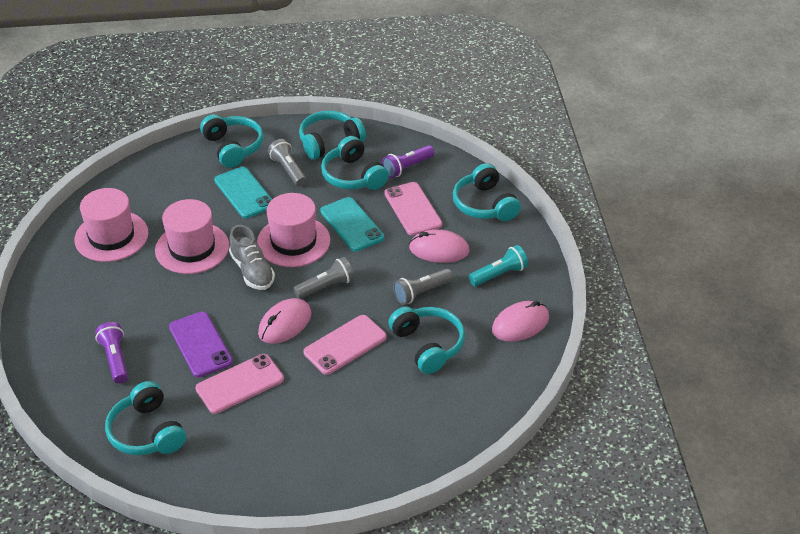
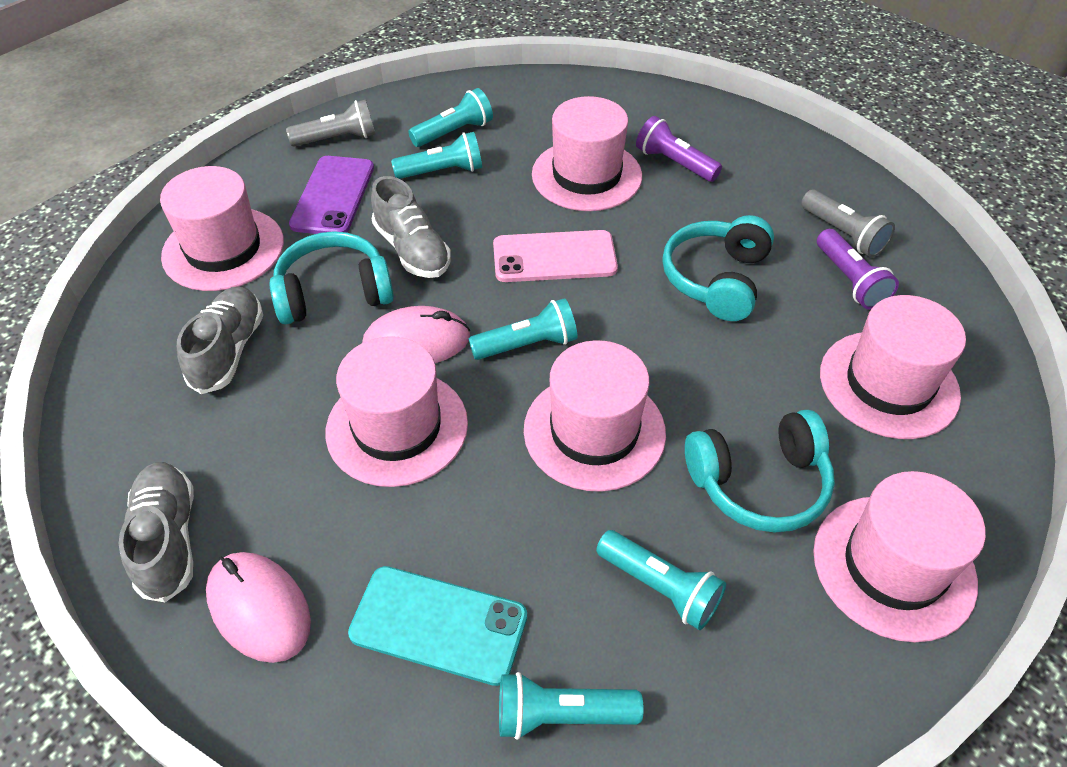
grey flashlight: [268,139,307,186] [293,257,355,299] [393,269,453,305] = 3 -> [286,100,375,147] [801,190,895,257] = 2
grey shoe: [229,225,275,290] = 1 -> [119,462,194,602] [177,286,263,394] [371,176,451,278] = 3
pink hat: [74,188,148,262] [155,199,229,274] [257,193,330,267] = 3 -> [160,166,284,291] [326,336,468,487] [524,340,666,492] [532,96,642,211] [813,471,985,642] [820,295,966,439] = 6
pink mouse: [258,298,311,344] [409,229,470,263] [492,301,549,342] = 3 -> [206,552,311,663] [362,306,470,363] = 2
pink phone: [195,354,284,414] [303,315,387,375] [384,182,442,236] = 3 -> [493,230,618,282] = 1
turquoise flashlight: [469,245,528,286] = 1 -> [391,132,482,179] [408,88,493,147] [469,298,578,360] [499,672,643,740] [596,530,726,630] = 5
turquoise headphones: [105,381,186,455] [200,114,263,168] [299,111,366,160] [321,136,389,190] [388,307,465,374] [453,163,521,221] = 6 -> [269,231,394,324] [662,215,774,321] [685,410,835,532] = 3
turquoise phone: [214,167,272,218] [320,197,384,252] = 2 -> [348,566,527,686] = 1

